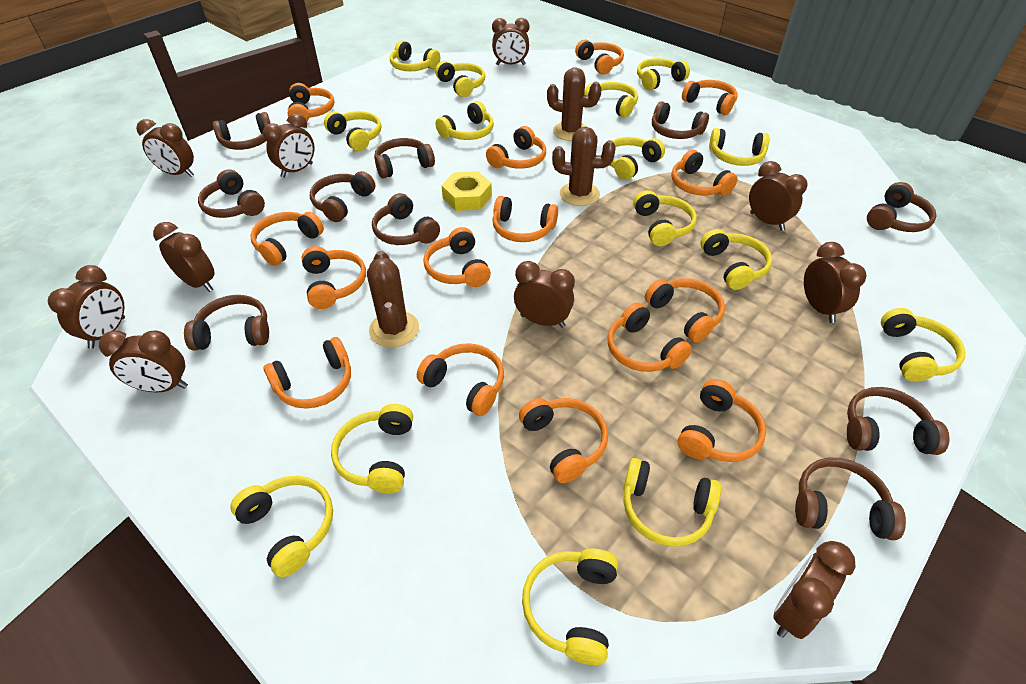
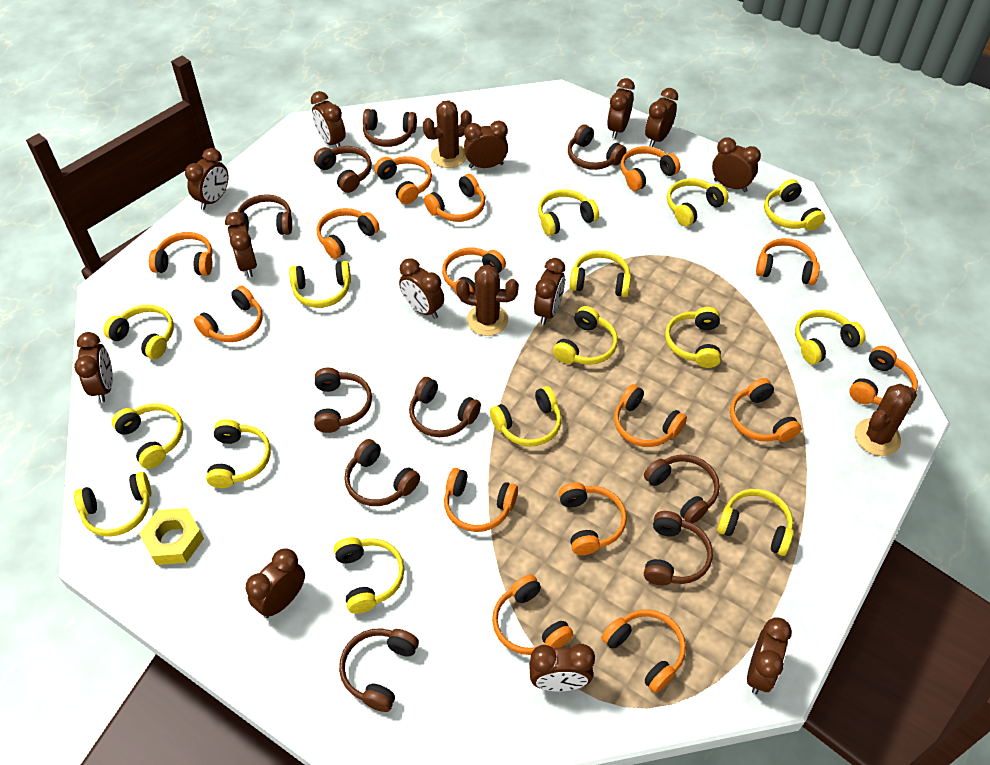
brown clock: [48,265,125,349] [99,330,188,392] [136,119,194,177] [153,222,215,292] [263,113,314,178] [492,18,529,65] [514,261,575,328] [749,161,808,231] [773,541,856,639] [804,242,867,323] = 10 -> [74,332,113,403] [185,148,228,210] [225,212,257,277] [246,548,305,618] [311,91,346,147] [399,258,444,319] [464,121,508,168] [529,644,595,691] [534,258,565,325] [607,78,635,139] [645,88,678,147] [712,137,761,192] [747,617,792,694] = 13

